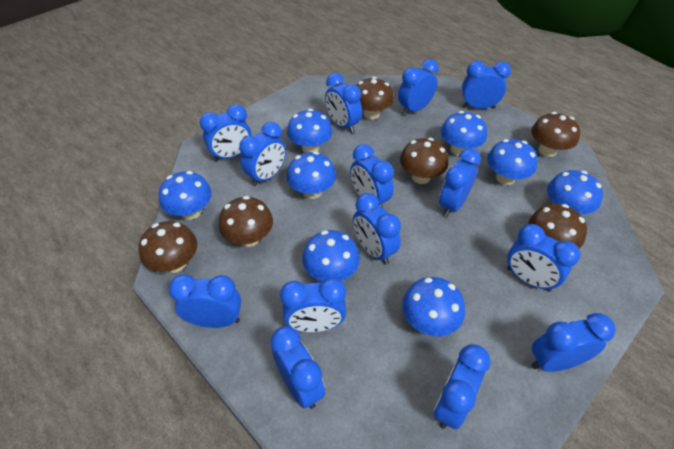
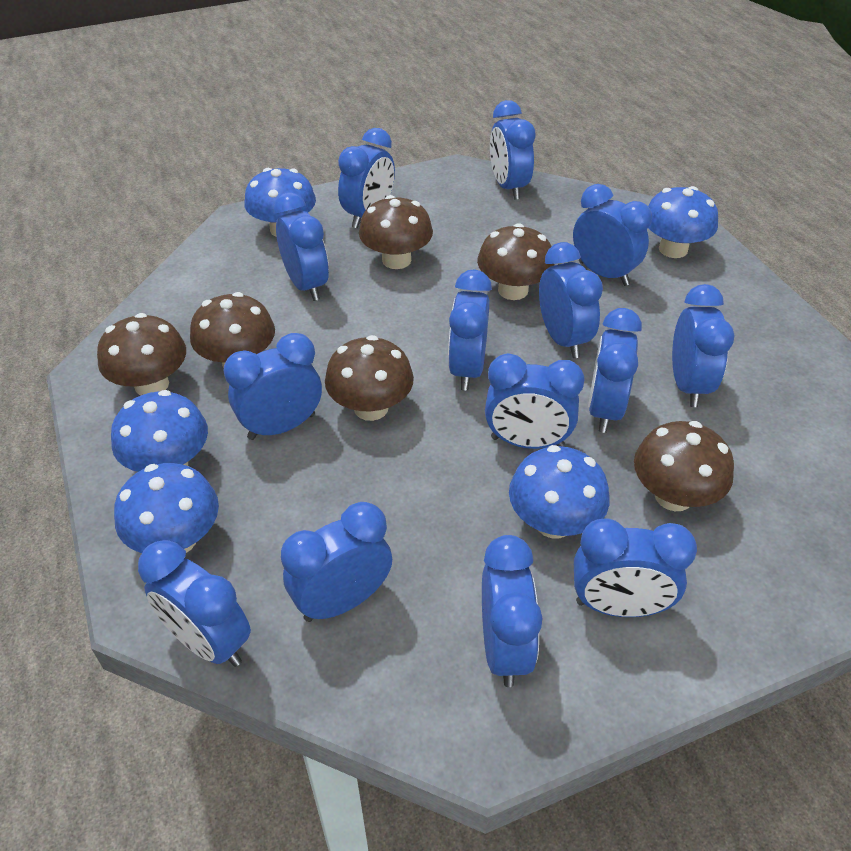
blue mushroom: [158,171,212,220] [287,109,332,153] [287,151,336,199] [302,230,360,281] [402,277,465,336] [441,111,487,156] [487,139,538,185] [547,170,603,214] = 8 -> [111,390,208,472] [114,463,219,553] [244,168,316,237] [509,445,610,538] [648,186,718,258] = 5

